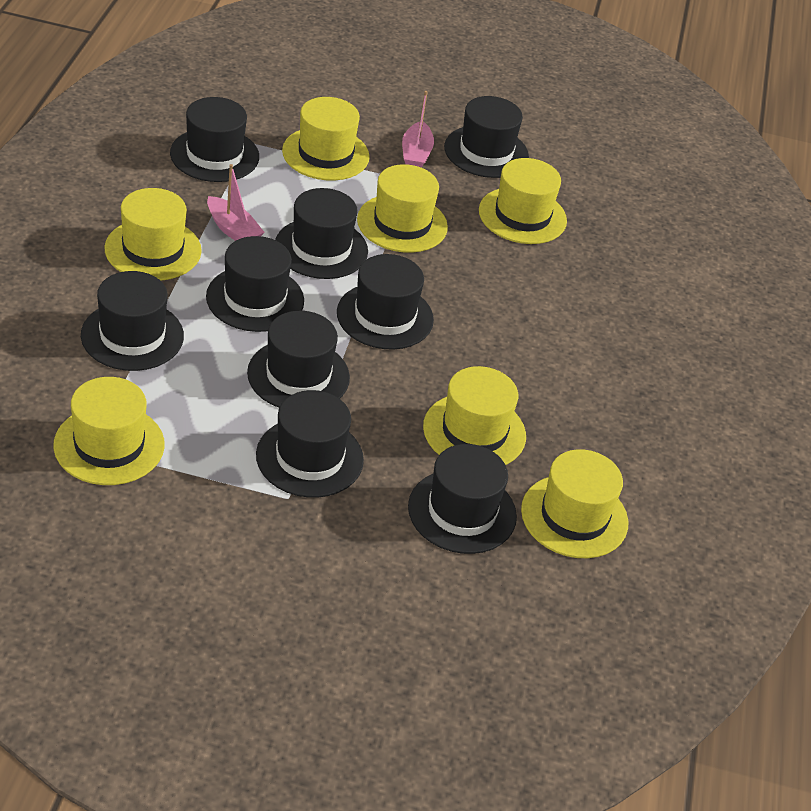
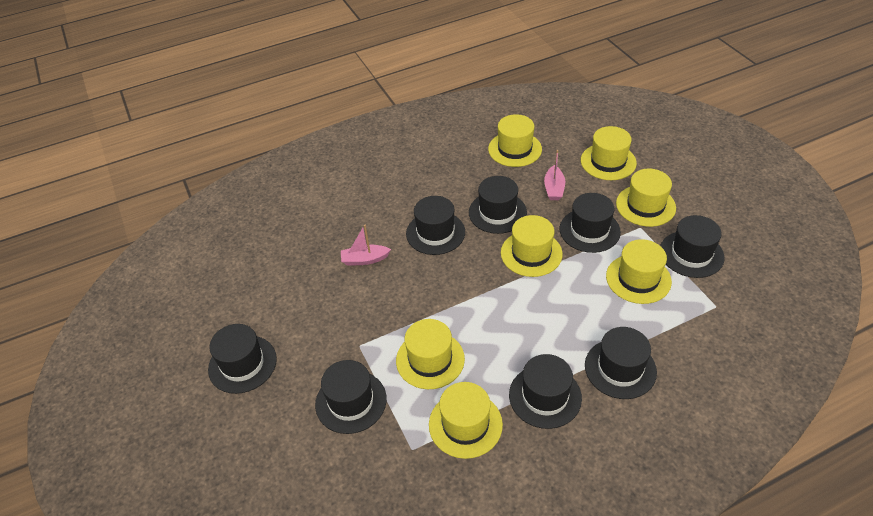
black hat: [81,271,184,371] [170,97,259,182] [206,236,304,332] [247,311,350,408] [256,390,364,498] [275,188,368,279] [337,254,434,350] [408,444,517,554] [444,96,529,178] = 9 -> [208,324,277,394] [315,360,387,434] [406,196,465,255] [469,176,527,234] [509,354,582,429] [560,193,621,253] [585,327,657,399] [660,215,725,278] = 8

